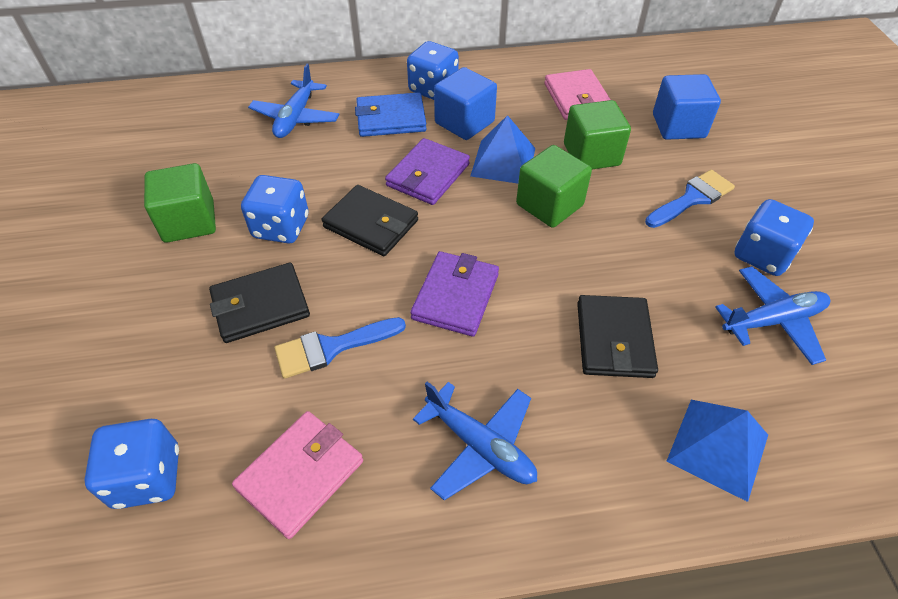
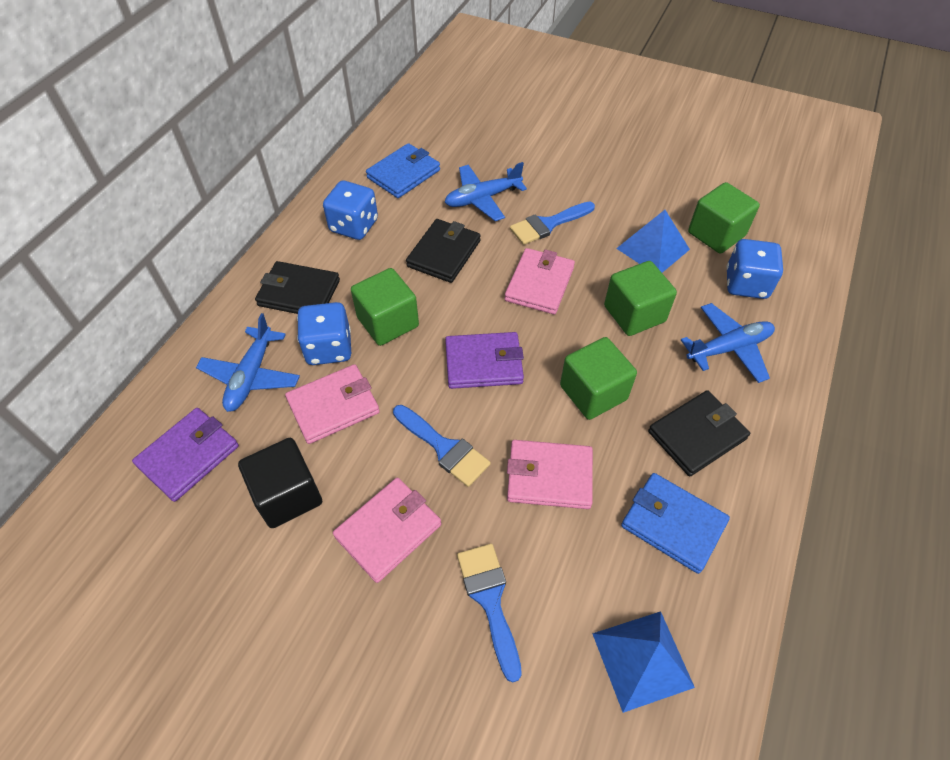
black cube: none = 0 -> [238,438,322,528] = 1
blue brush: [275,317,406,379] [645,170,735,228] = 2 -> [393,405,491,487] [457,543,522,683] [510,201,595,245] = 3
blue cube: [434,67,497,140] [653,74,721,140] = 2 -> none = 0
blue dice: [84,419,179,509] [241,175,309,244] [407,41,459,100] [734,199,814,276] = 4 -> [297,302,351,365] [323,181,378,240] [726,239,783,299] = 3
blue wallet: [355,92,427,137] = 1 -> [366,143,440,198] [621,473,730,574] = 2
green cube: [144,163,216,243] [516,145,592,228] [564,100,631,169] = 3 -> [351,268,419,346] [560,337,637,420] [604,261,677,336] [688,182,760,254] = 4
pink wallet: [232,411,363,539] [544,69,611,120] = 2 -> [285,364,380,444] [333,478,441,583] [505,248,575,315] [507,440,593,509] = 4

